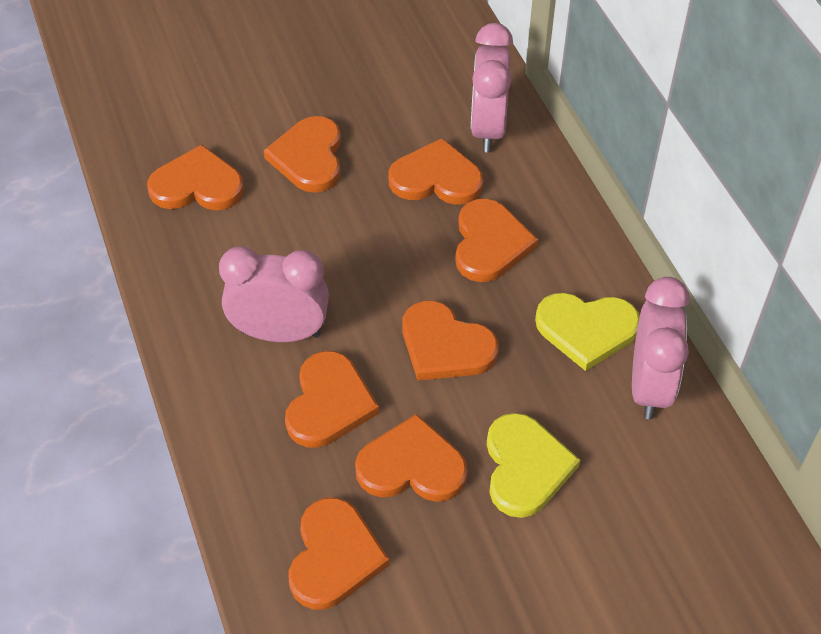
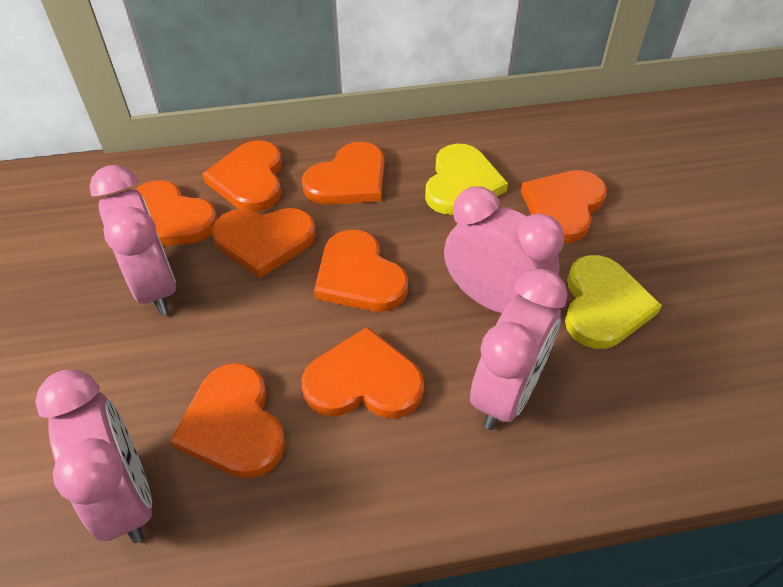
pink clock: [219,246,329,342] [471,23,513,152] [632,277,690,419] = 3 -> [35,370,152,543] [89,165,176,315] [444,187,564,313] [470,269,567,430] = 4

